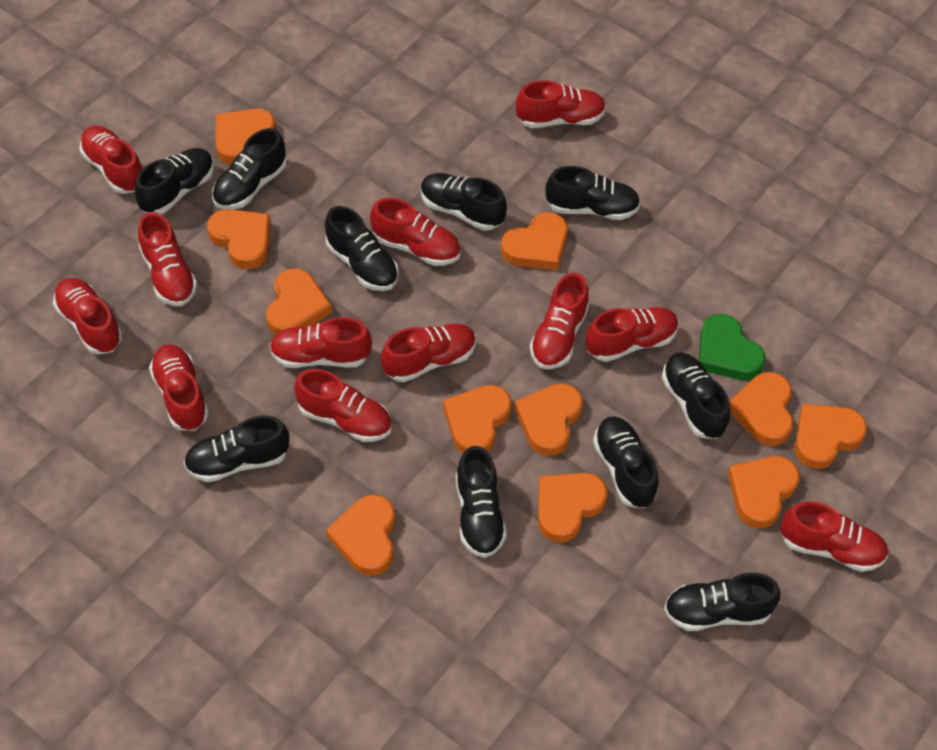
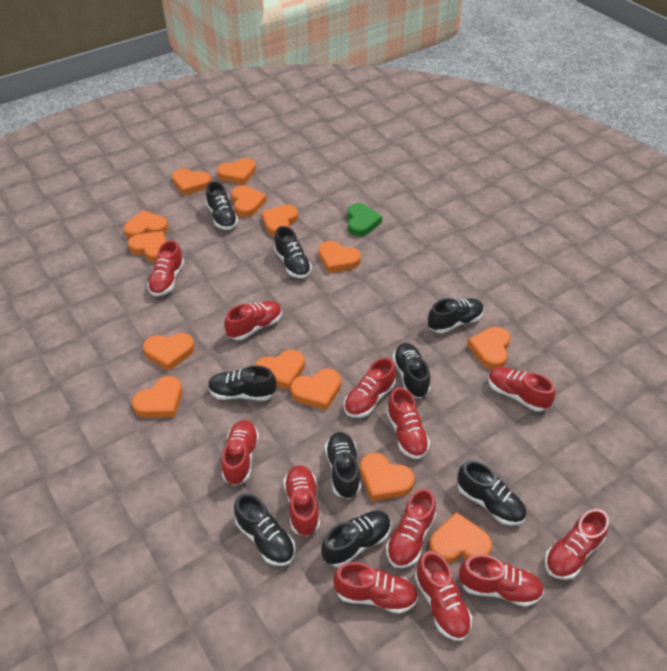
black shoe: [135,148,214,214] [184,416,289,482] [212,128,287,210] [325,206,399,291] [421,173,507,230] [456,446,507,558] [546,166,641,220] [593,416,659,508] [662,352,730,439] [664,573,780,631] = 10 -> [206,181,238,230] [208,365,277,400] [234,493,295,566] [274,226,312,278] [321,511,391,567] [325,432,361,499] [393,343,431,398] [428,298,484,333] [457,460,526,526] = 9
orange heart: [207,209,271,269] [216,109,276,165] [266,269,332,335] [326,495,395,576] [443,385,512,453] [501,212,568,270] [514,383,583,456] [538,473,608,543] [728,456,800,528] [729,372,793,446] [794,404,867,469] = 11 -> [124,210,168,239] [128,231,166,263] [132,376,182,418] [143,333,195,371] [172,168,212,196] [217,158,256,185] [231,185,267,217] [255,350,305,390] [261,205,298,237] [290,368,341,410] [319,241,361,273] [360,453,415,501] [429,512,492,563] [467,327,511,369] = 14

